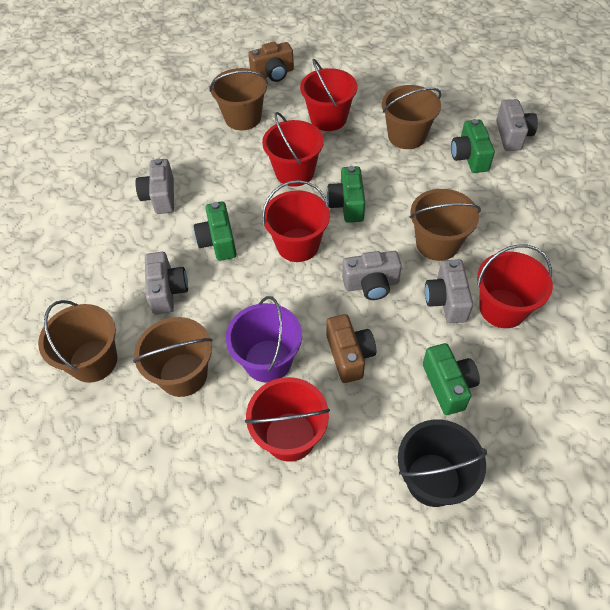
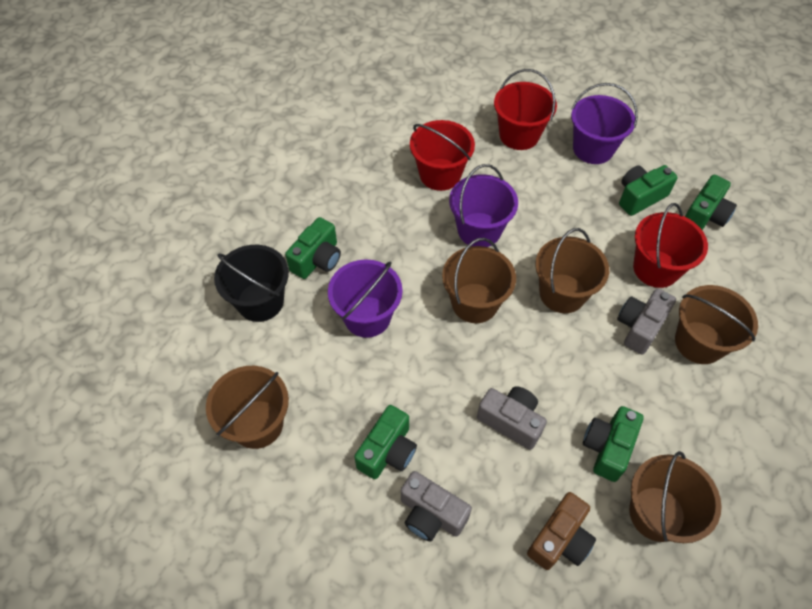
brown camera: [248,42,294,82] [327,314,376,383] = 2 -> [527,492,596,570] = 1
green camera: [194,202,236,261] [327,166,365,223] [423,343,480,415] [451,119,495,173] = 4 -> [285,217,341,279] [354,405,417,479] [583,406,643,482] [619,165,677,216] [685,174,737,230] = 5
grey camera: [135,158,174,214] [145,252,188,314] [342,251,402,300] [425,259,473,323] [496,99,538,151] = 5 -> [401,471,472,542] [477,386,547,450] [617,289,676,354] = 3
purple bucket: [226,296,302,383] = 1 -> [328,259,403,338] [449,164,518,247] [571,83,638,164] = 3
red bucket: [245,377,330,462] [262,112,324,187] [262,180,330,262] [300,59,357,131] [477,244,553,328] = 5 -> [410,120,475,191] [494,69,557,150] [633,203,708,288] = 3

